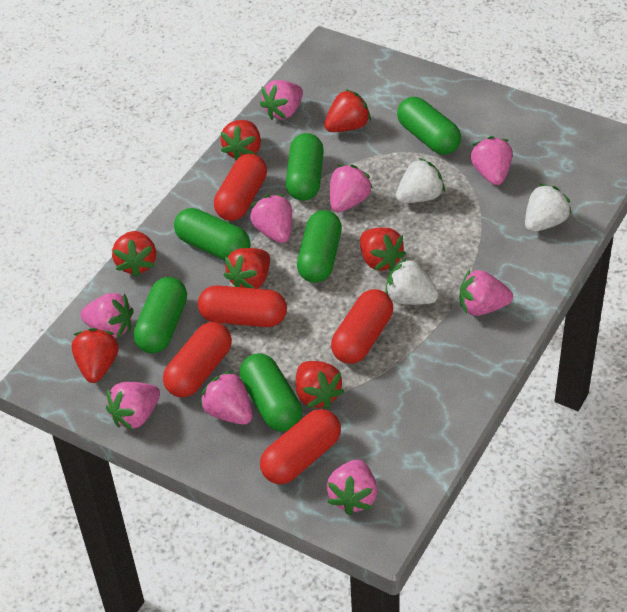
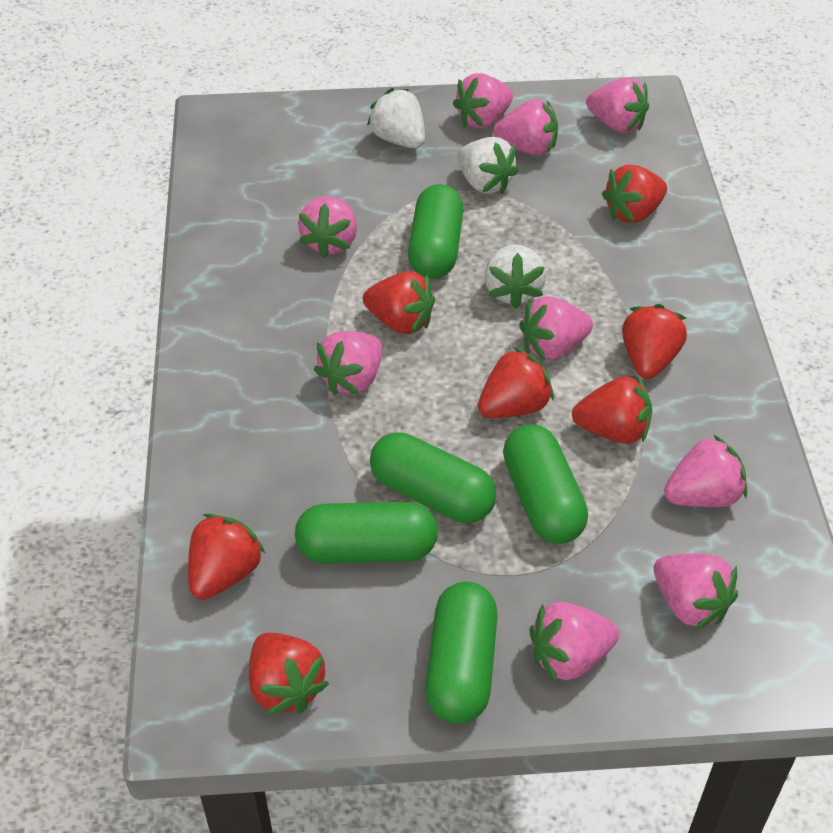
green capsule: [134,277,187,353] [174,208,251,260] [240,353,302,431] [286,133,324,201] [297,210,342,283] [397,97,461,155] = 6 -> [295,502,438,564] [370,433,496,523] [408,184,463,279] [425,582,497,724] [503,424,588,544] = 5
red capsule: [163,322,232,397] [198,285,287,327] [214,154,267,221] [260,409,341,484] [331,289,393,364] = 5 -> none = 0

